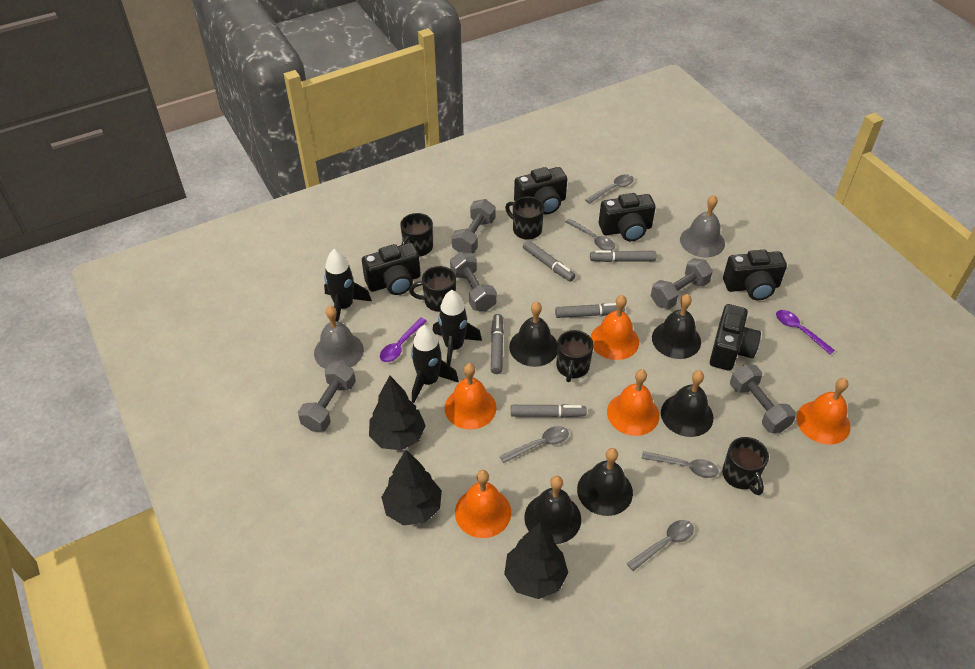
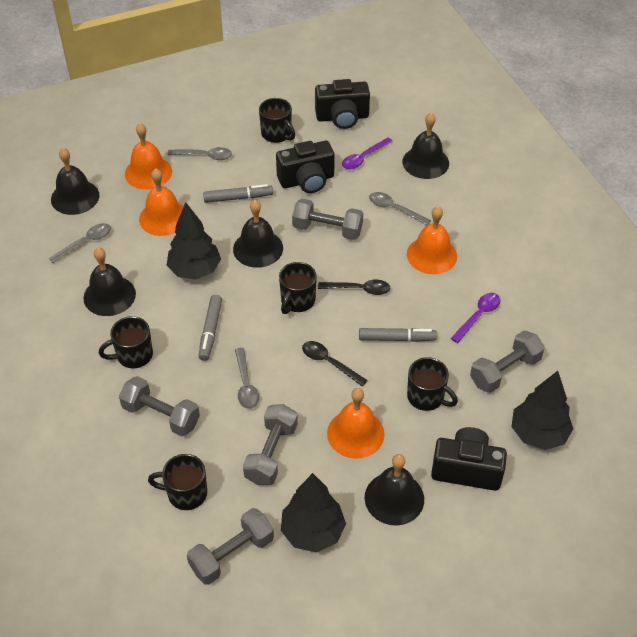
black camera: [362,243,421,295] [514,167,567,214] [599,193,656,241] [710,304,761,371] [723,250,787,300] = 5 -> [276,141,335,193] [315,79,370,129] [431,427,507,491] = 3
black rocket: [324,249,372,321] [411,325,459,403] [433,290,482,366] = 3 -> none = 0
black spoon: none = 0 -> [302,341,368,386] [318,280,390,295] = 2
grey bell: [314,306,364,369] [680,195,725,257] = 2 -> none = 0
grey marker: [491,314,504,374] [511,404,587,418] [523,240,575,282] [555,303,625,318] [590,250,656,262] = 5 -> [198,295,222,361] [203,184,273,203] [359,328,437,342] = 3
grey spoon: [500,426,569,463] [566,219,615,251] [585,174,634,204] [627,520,694,571] [642,451,719,478] = 5 -> [49,223,111,263] [167,147,232,160] [235,348,259,409] [369,192,431,225] = 4
orange bell: [445,363,497,430] [455,470,511,538] [590,295,639,360] [607,369,659,436] [796,378,851,445] = 5 -> [125,123,172,189] [139,169,183,236] [327,388,385,459] [407,206,457,274] = 4

